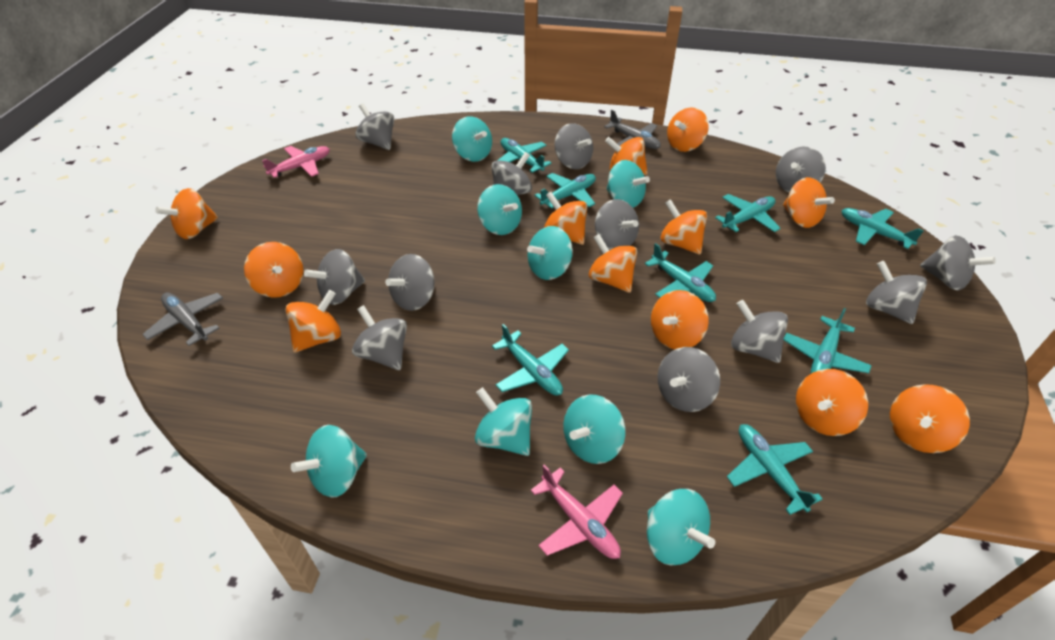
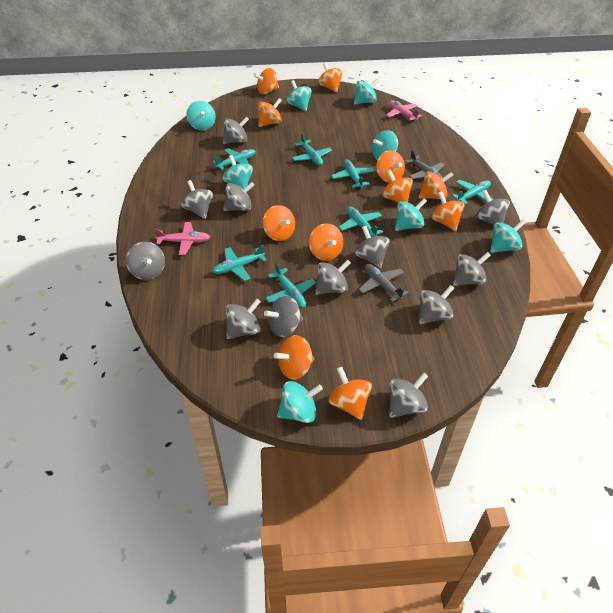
orange spinning top: [155,188,218,239] [244,242,303,298] [285,290,341,353] [544,192,587,245] [589,234,637,293] [605,137,648,175] [651,290,709,349] [660,199,707,255] [667,108,709,152] [783,177,835,228] [796,369,868,436] [890,384,970,453] = 12 -> [254,68,279,94] [258,98,282,127] [263,205,295,241] [274,335,314,380] [309,224,344,261] [318,62,343,92] [328,367,372,420] [376,150,405,183] [382,169,413,203] [419,171,454,199] [431,191,465,231] = 11
turquoise plane: [492,324,569,396] [497,138,552,173] [534,173,596,209] [645,243,716,302] [715,194,781,232] [727,424,822,515] [784,308,872,373] [841,208,924,249] = 8 -> [212,245,267,281] [213,148,256,170] [266,262,316,308] [292,133,332,166] [331,159,374,188] [338,206,383,237] [452,180,493,205] = 7

